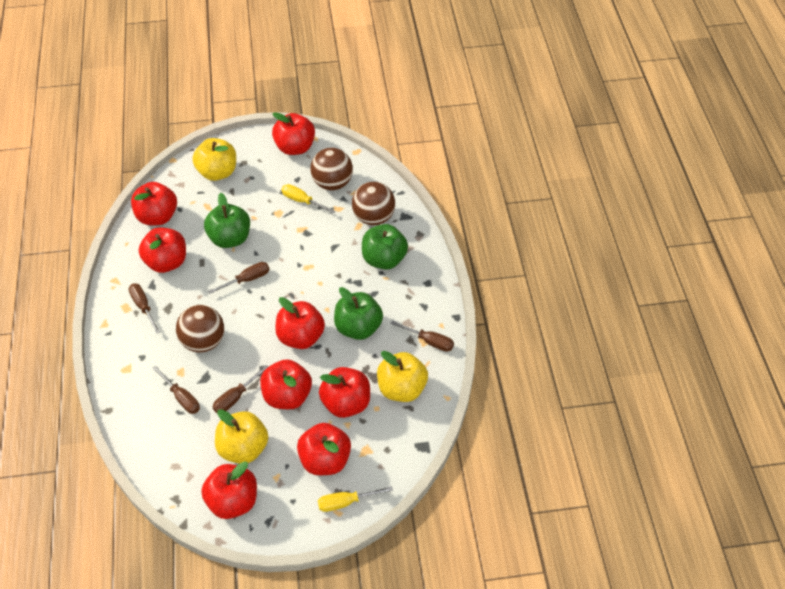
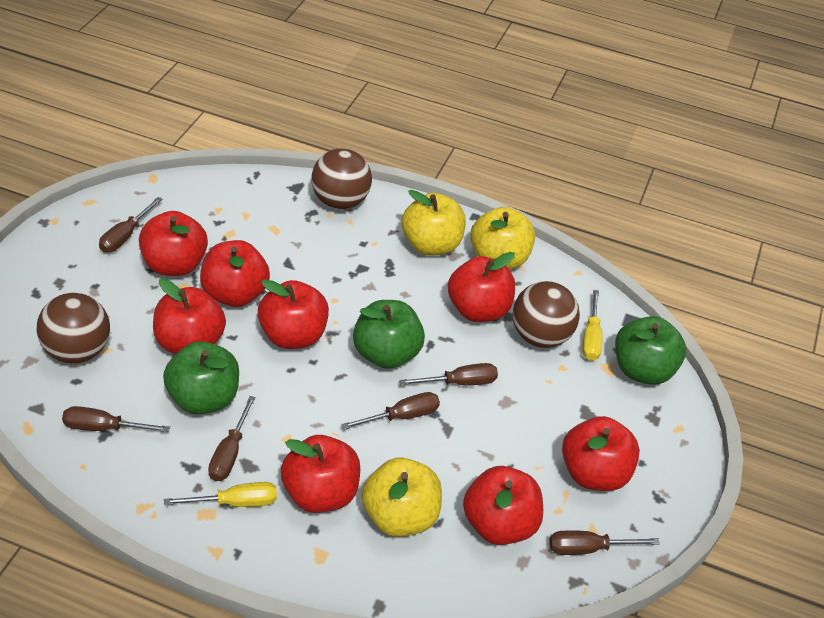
brown screwdriver: [129,283,160,334] [152,366,200,414] [208,262,270,294] [213,365,268,413] [390,320,454,352] = 5 -> [62,406,170,432] [99,197,162,252] [208,396,256,481] [341,392,440,429] [399,363,498,386] [549,530,660,555] = 6

